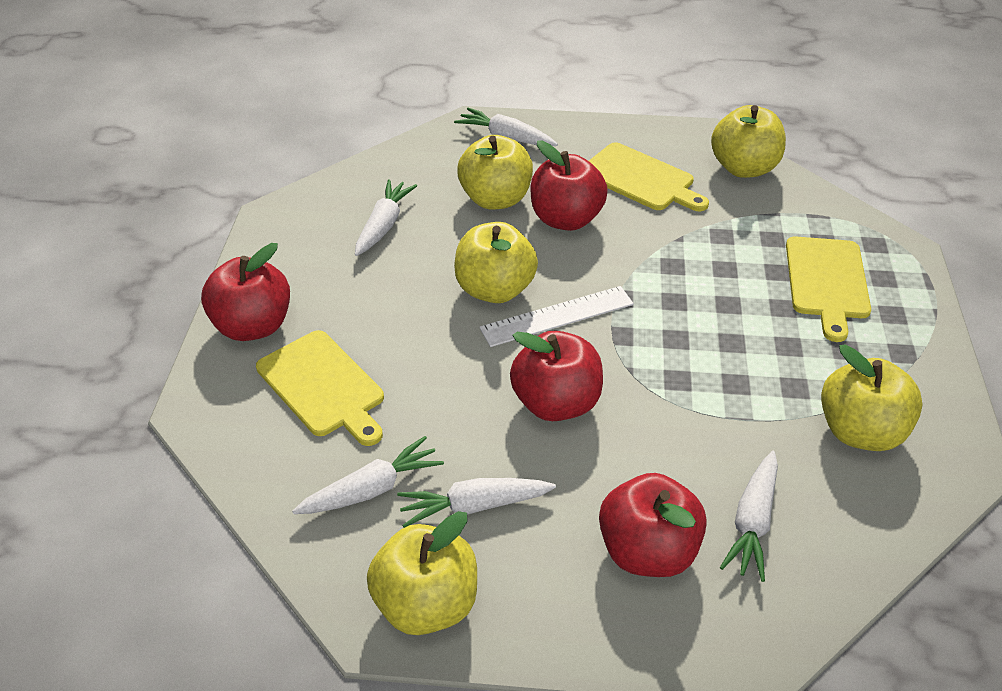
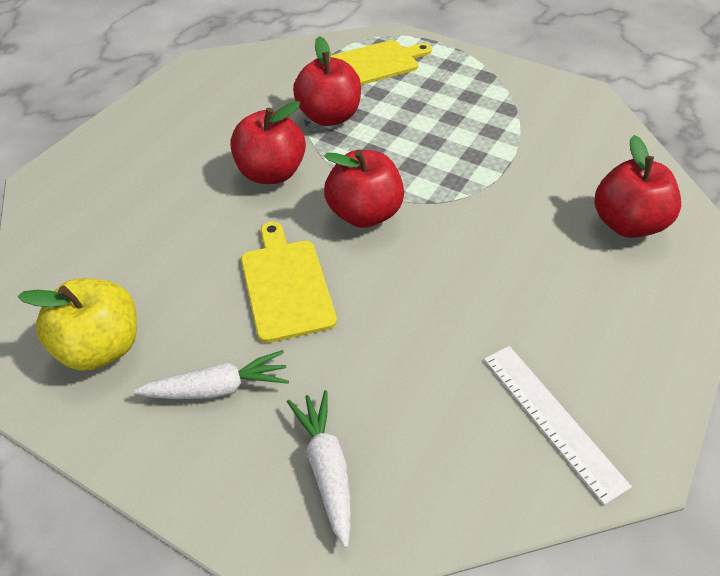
white carrot: [292,436,444,514] [355,179,417,256] [397,478,556,528] [454,108,558,146] [720,451,778,582] = 5 -> [133,350,289,399] [287,390,351,548] = 2
yellow apple: [367,511,477,635] [454,222,538,303] [457,135,533,210] [711,105,786,178] [821,344,923,451] = 5 -> [18,278,137,371] = 1
yellow cutting board: [256,330,384,446] [589,142,709,211] [786,236,871,342] = 3 -> [241,222,337,343] [331,40,432,85] = 2

